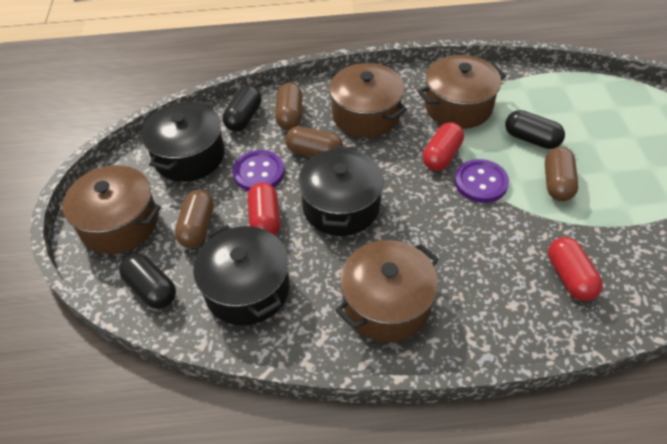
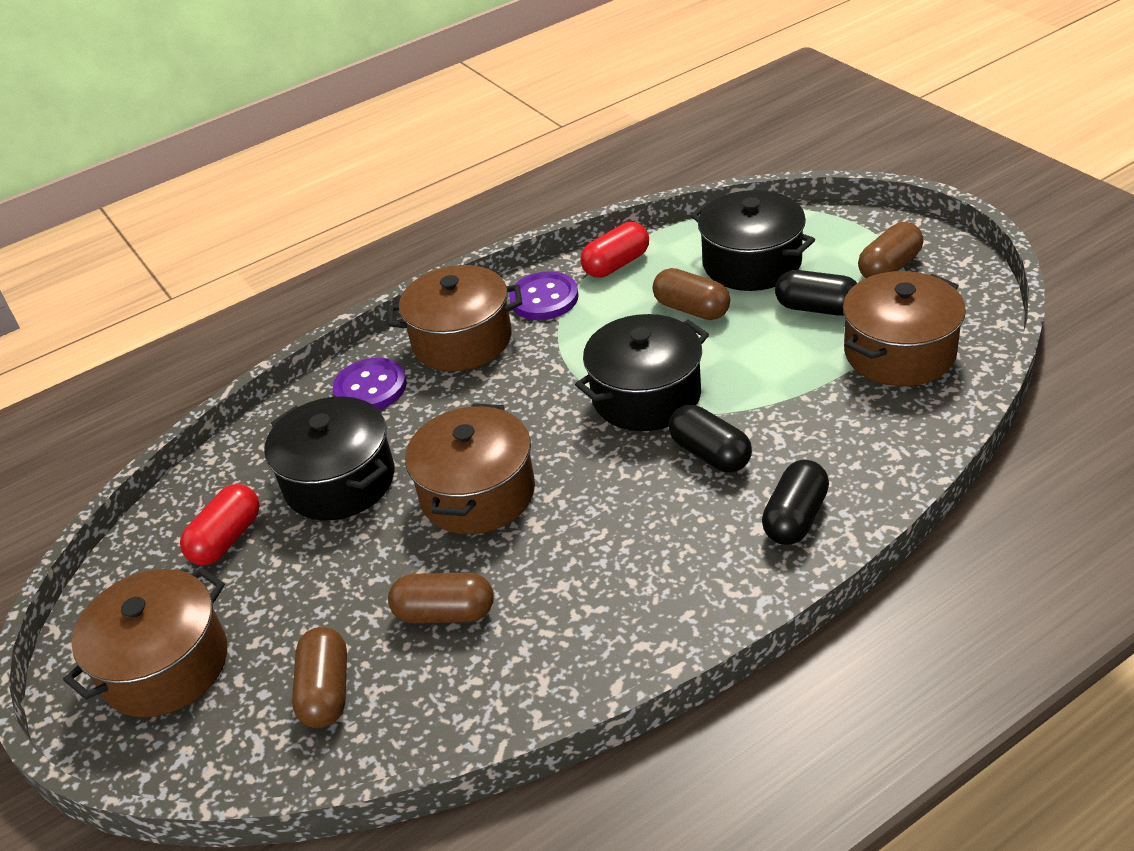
red capsule: [248,182,280,235] [423,122,464,171] [548,237,603,301] = 3 -> [180,484,260,565] [580,222,649,278] = 2

